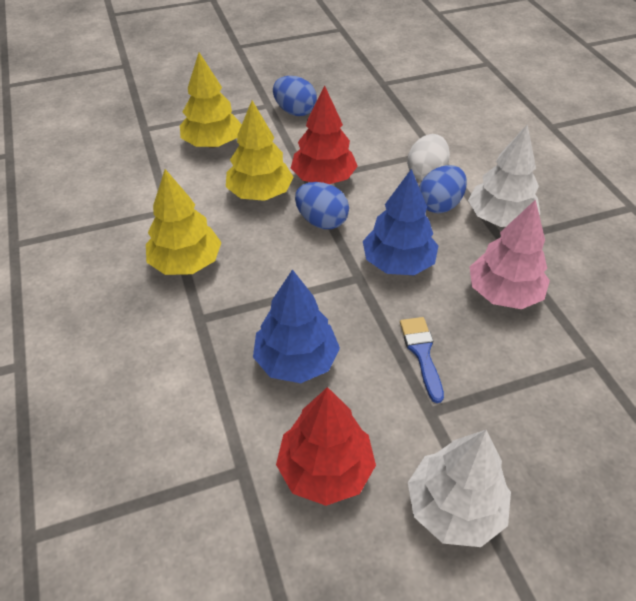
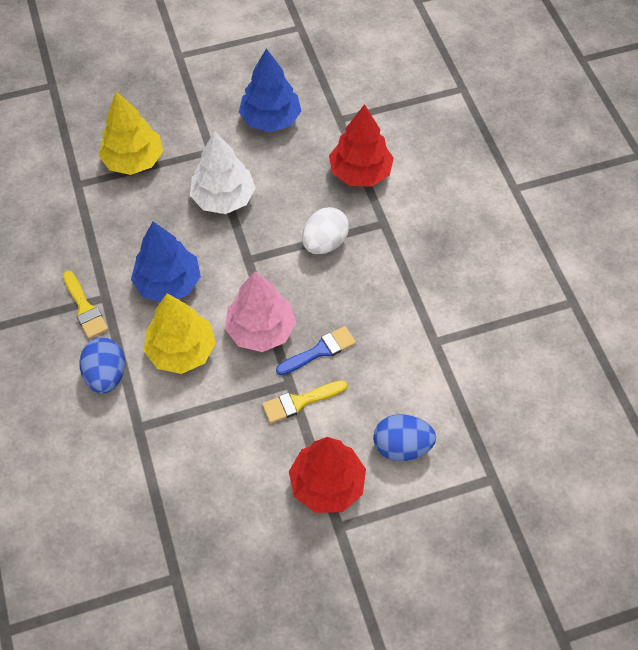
blue egg: [273,76,317,116] [295,182,349,229] [419,165,467,213] = 3 -> [79,338,125,394] [373,414,436,461] = 2
white tree: [408,430,511,547] [468,124,540,227] = 2 -> [190,131,256,214] = 1
yellow brush: none = 0 -> [63,271,108,339] [262,380,347,423] = 2
yellow tree: [146,169,222,275] [180,52,242,148] [226,100,294,201] = 3 -> [98,92,163,175] [143,293,216,374] = 2

